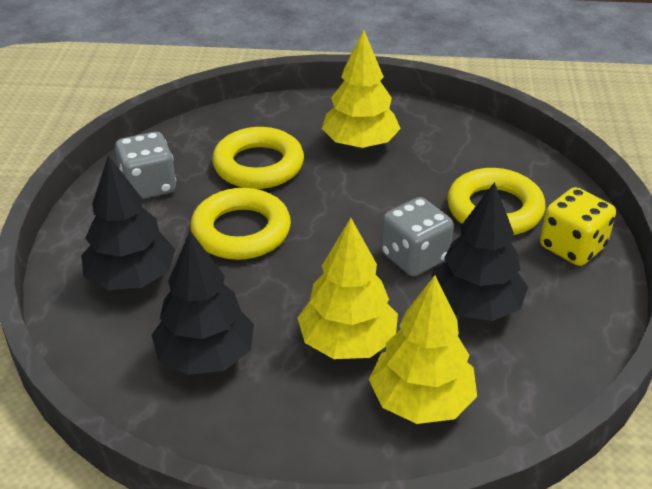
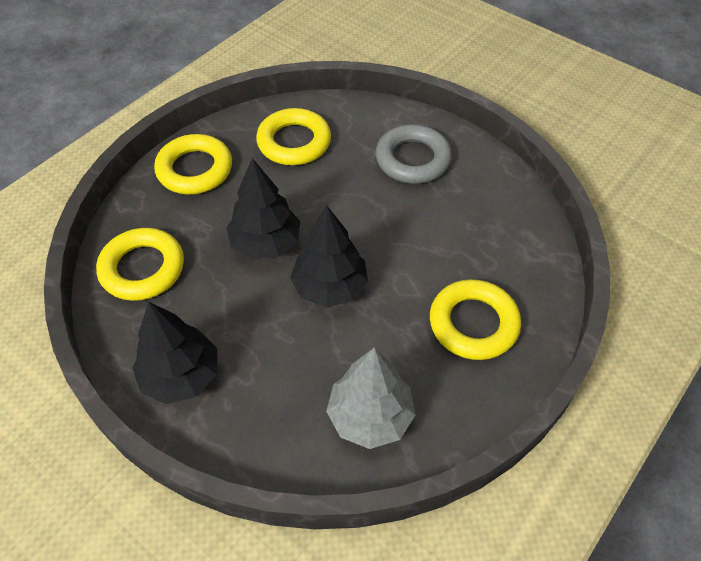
grey dice: [115,132,176,199] [381,197,454,276] = 2 -> none = 0
grey ring: none = 0 -> [375,124,452,184] = 1
grey tree: none = 0 -> [326,347,415,449] = 1
yellow dice: [540,187,616,266] = 1 -> none = 0
yellow ring: [190,188,291,260] [212,127,304,189] [447,168,545,235] = 3 -> [96,228,184,301] [154,134,232,194] [256,108,331,165] [430,279,521,360] = 4
yellow tree: [298,218,398,359] [322,30,401,149] [369,275,477,424] = 3 -> none = 0

